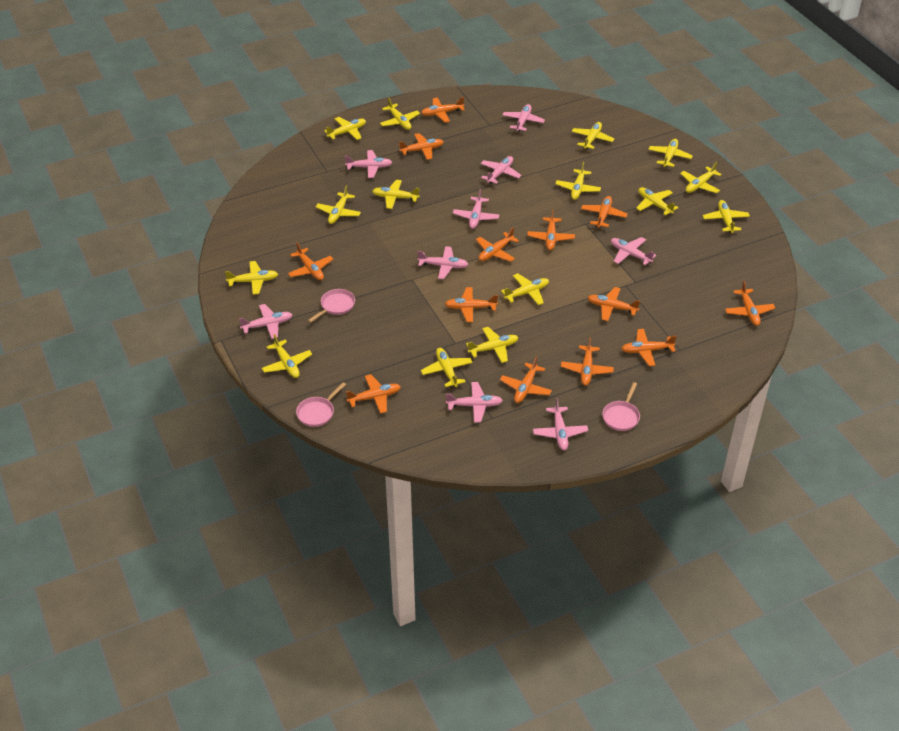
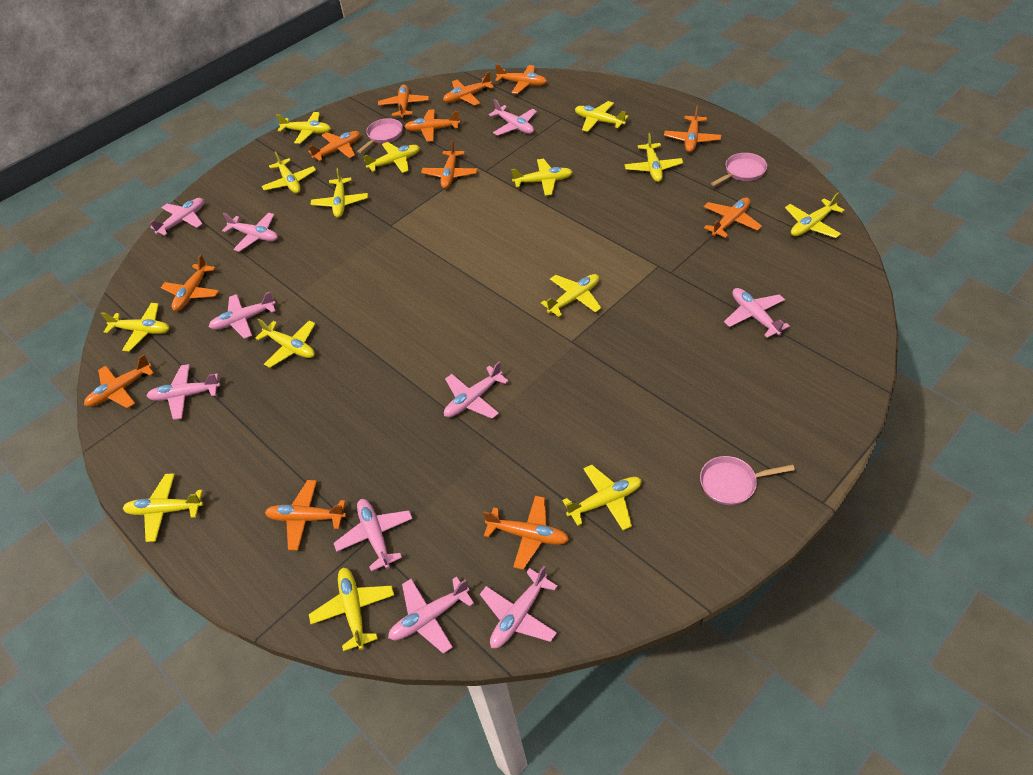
orange plane: [288,242,333,280] [346,374,401,414] [399,133,444,160] [421,97,465,122] [445,287,498,322] [476,227,519,262] [500,356,552,403] [527,209,575,250] [561,337,614,386] [581,196,628,228] [587,287,640,321] [621,329,677,366] [725,281,775,326] = 13 -> [84,354,154,408] [161,254,219,311] [265,480,346,551] [308,131,360,161] [378,85,429,118] [405,109,460,142] [421,140,478,189] [443,71,494,106] [483,496,569,570] [495,64,547,94] [664,105,721,152] [704,197,762,238] = 12
pink plane: [239,304,293,339] [345,150,393,178] [418,246,468,279] [446,382,503,423] [453,189,499,229] [480,156,522,184] [502,104,545,131] [533,398,588,450] [611,237,656,265] = 9 -> [147,364,221,420] [150,198,204,236] [209,292,276,339] [222,212,278,252] [334,499,413,571] [388,577,474,654] [444,362,509,419] [480,566,558,648] [489,99,537,136] [724,288,790,338] = 10
yellow plane: [225,261,278,295] [262,334,312,378] [316,185,361,224] [324,117,366,140] [372,180,420,209] [380,98,420,130] [421,348,473,387] [466,327,519,363] [501,273,549,305] [555,162,601,200] [572,122,614,149] [636,187,678,215] [648,139,693,167] [680,162,722,193] [703,200,750,233] = 15 -> [101,303,169,352] [123,473,203,542] [255,319,315,368] [262,151,316,193] [276,112,331,144] [309,568,394,651] [311,168,368,218] [363,142,420,173] [511,159,572,196] [541,274,601,317] [562,465,642,530] [575,101,628,132] [625,133,683,182] [785,192,844,238] = 14

